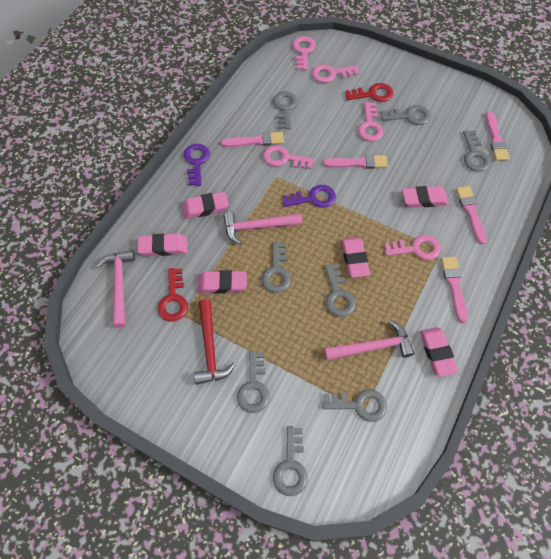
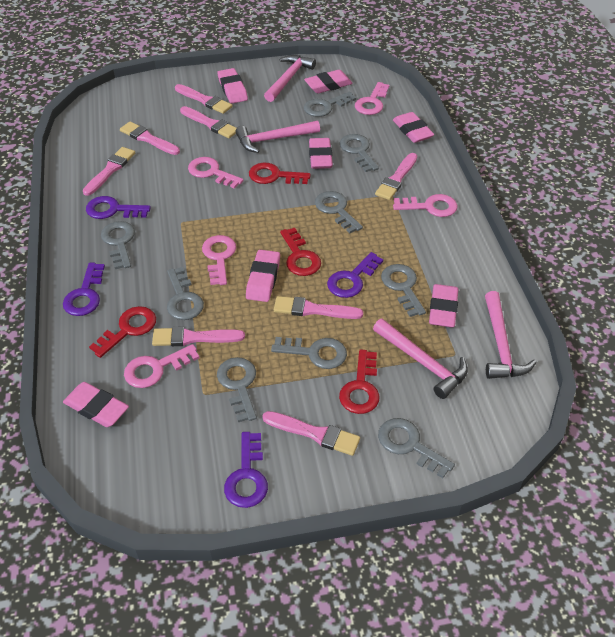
grey key: [237,351,269,413] [262,242,291,293] [273,91,298,130] [273,426,307,496] [322,389,387,422] [325,264,356,317] [381,105,431,125] [463,130,491,172] = 8 -> [101,221,135,269] [167,267,204,320] [217,357,257,422] [271,337,347,369] [304,91,356,117] [315,191,363,234] [340,134,379,172] [378,418,455,478] [381,264,426,317] = 9
pink brush: [221,132,284,147] [323,155,388,169] [441,256,468,323] [456,186,487,245] [485,111,510,161] = 5 -> [83,147,135,196] [120,122,180,155] [152,326,245,346] [175,84,232,114] [180,106,236,138] [262,411,360,456] [274,296,363,319] [375,153,417,200] = 8
pink eraser: [138,233,188,256] [182,192,229,219] [197,270,247,294] [342,237,370,278] [402,186,449,207] [420,327,458,377] = 6 -> [63,382,129,427] [218,68,248,104] [246,250,280,302] [304,70,353,93] [309,138,333,169] [393,112,434,143] [429,284,458,328] = 7
pink hammer: [96,250,135,328] [223,212,302,245] [324,320,414,360] = 3 -> [235,121,320,153] [264,55,316,102] [373,319,468,399] [485,291,536,379] = 4
purple key: [184,144,210,186] [283,185,336,208] = 2 -> [63,263,105,316] [86,196,151,219] [224,432,268,508] [327,252,383,298] = 4
red hammer: [194,299,236,385] = 1 -> none = 0
red key: [158,268,188,322] [345,83,393,102] = 2 -> [89,306,156,358] [249,163,311,184] [280,228,321,276] [339,349,379,414] = 4

